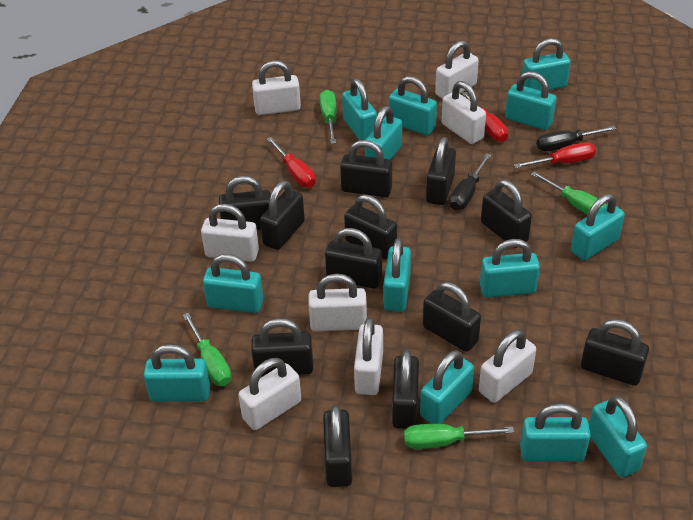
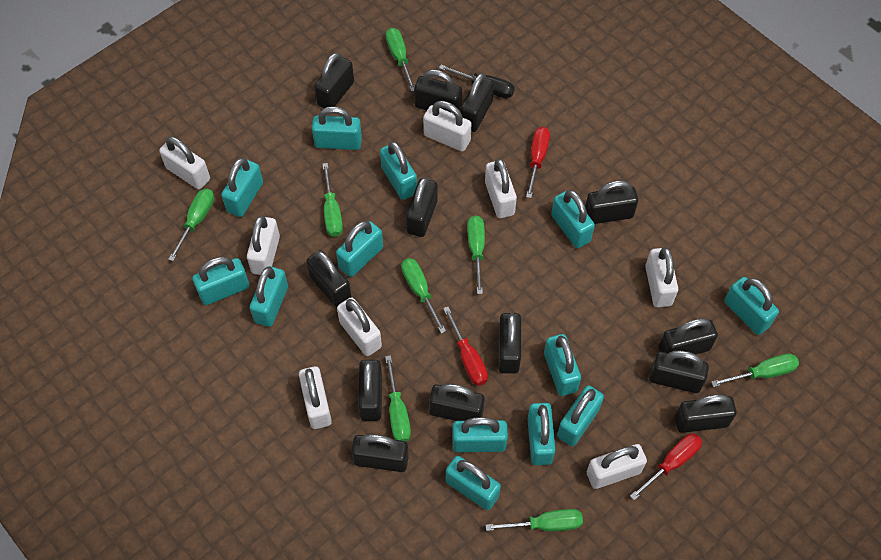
black padlock: [219,176,271,230] [251,318,313,377] [260,181,305,250] [323,405,352,487] [325,228,382,289] [340,140,392,197] [344,194,397,260] [392,350,419,429] [423,282,481,352] [426,137,456,205] [481,180,532,248] [581,319,649,386] = 12 -> [306,250,352,307] [314,53,354,108] [351,434,409,472] [358,360,382,421] [406,177,437,237] [414,69,462,113] [429,384,485,421] [460,73,494,132] [498,313,521,374] [585,180,638,224] [649,351,709,393] [659,318,718,354] [675,394,737,433] = 13
black screwdriver: [449,153,491,210] [537,126,616,151] = 2 -> [439,65,515,98] = 1
green screwdriver: [183,313,232,386] [320,90,336,144] [404,424,514,449] [531,171,606,215] = 4 -> [168,189,214,261] [322,163,343,237] [385,355,411,442] [386,28,415,92] [401,258,446,333] [467,215,485,294] [485,509,583,531] [711,353,799,387] = 8

